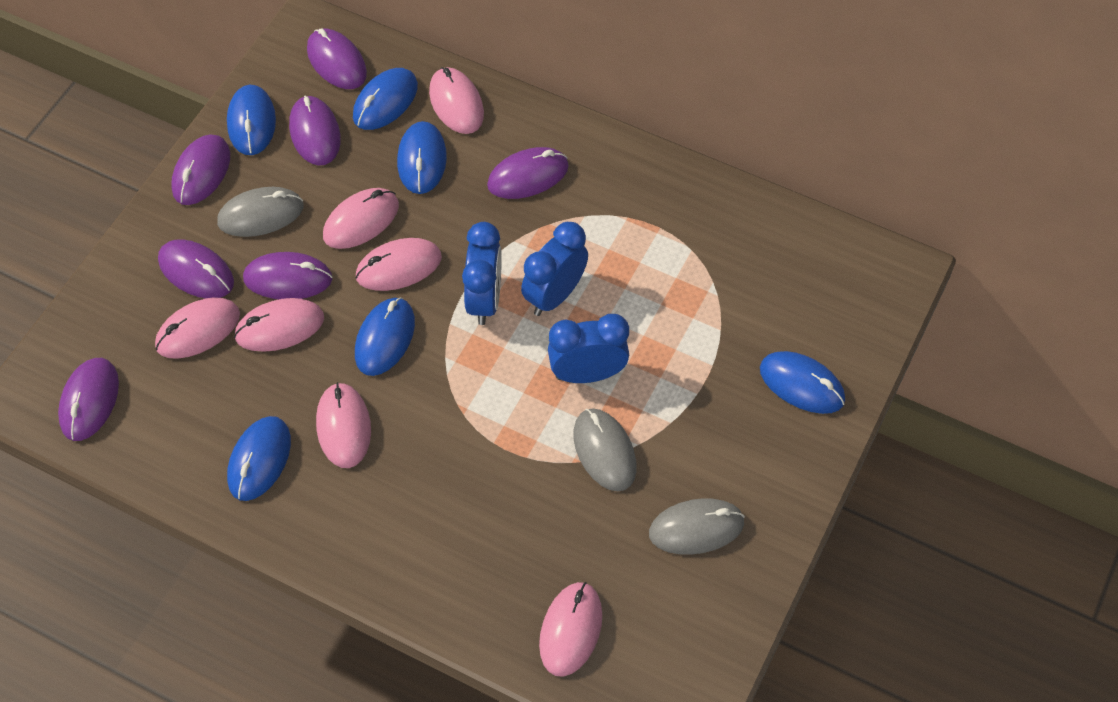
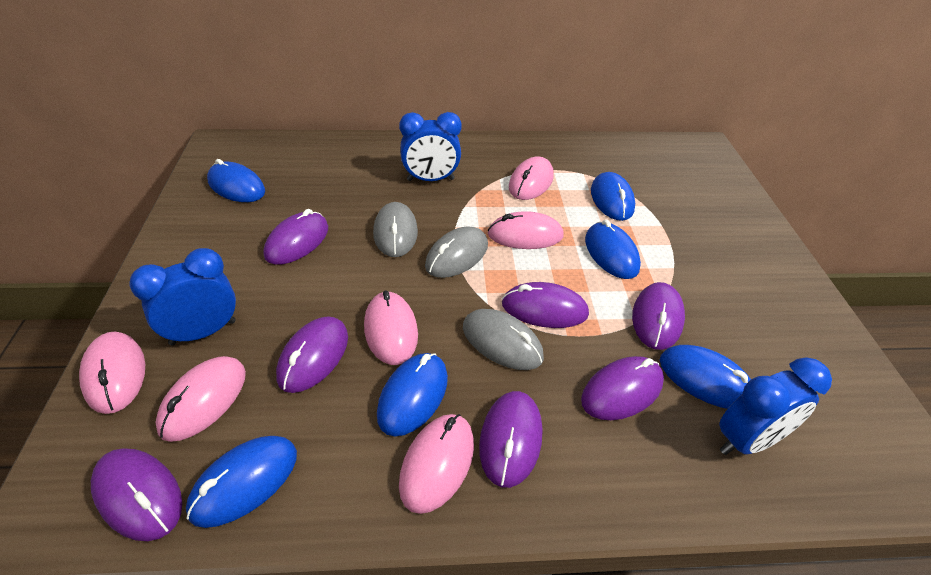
pink mouse: [155,297,240,359] [234,298,324,352] [316,382,371,468] [323,188,399,249] [355,238,442,291] [429,67,484,134] [539,582,602,677] = 7 -> [79,331,145,414] [156,356,246,442] [364,290,418,365] [399,414,474,514] [488,211,564,249] [509,156,554,200] = 6

